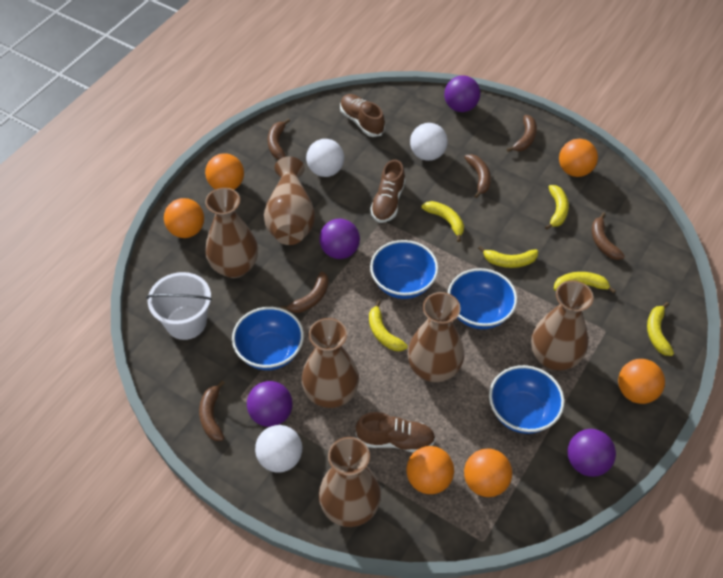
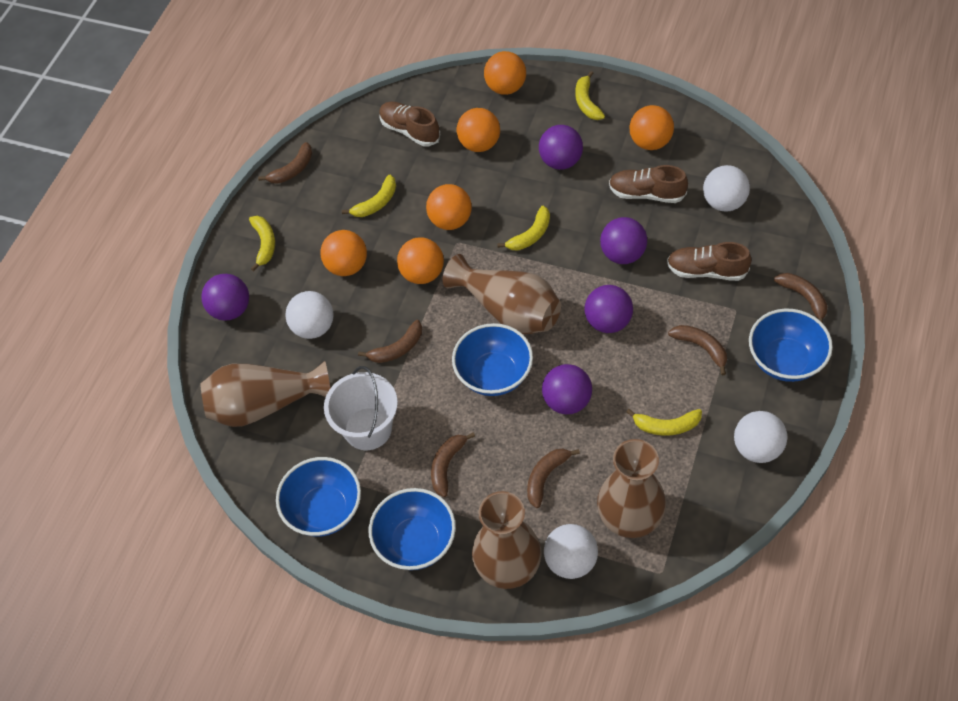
brown vase: [205,188,258,278] [264,156,315,245] [301,318,359,408] [319,437,381,527] [408,292,464,382] [531,280,594,371] = 6 -> [200,361,330,427] [442,254,561,334] [472,491,542,589] [597,439,666,538] = 4
purple ball: [247,381,292,427] [319,219,360,259] [444,75,480,112] [567,429,616,477] = 4 -> [201,274,249,321] [539,125,583,170] [542,364,592,414] [584,285,633,333] [600,217,647,264] = 5
white ball: [255,425,302,473] [306,139,344,177] [410,123,448,161] = 3 -> [285,291,334,339] [544,524,598,579] [703,165,750,212] [734,411,787,463] = 4
yellow banana: [369,300,408,351] [421,201,464,242] [478,246,538,268] [545,185,569,230] [554,272,616,294] [647,302,674,356] = 6 -> [249,216,275,271] [342,175,396,217] [497,206,550,250] [575,71,605,120] [626,409,702,436] = 5

